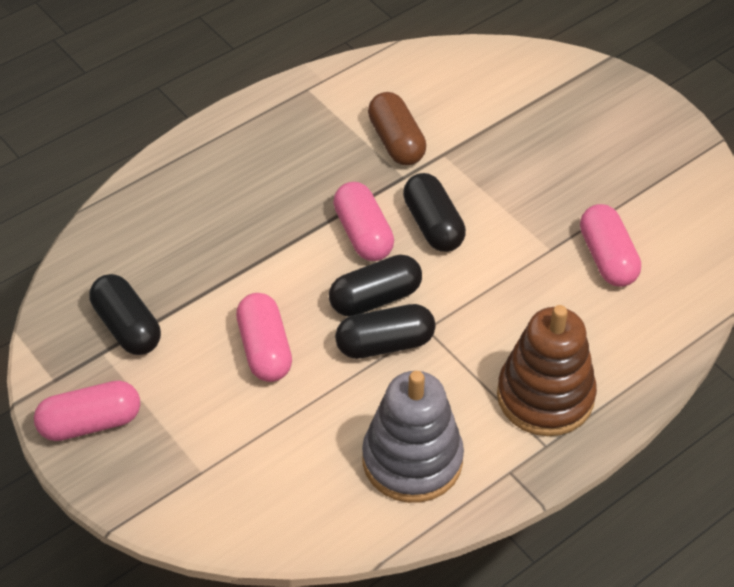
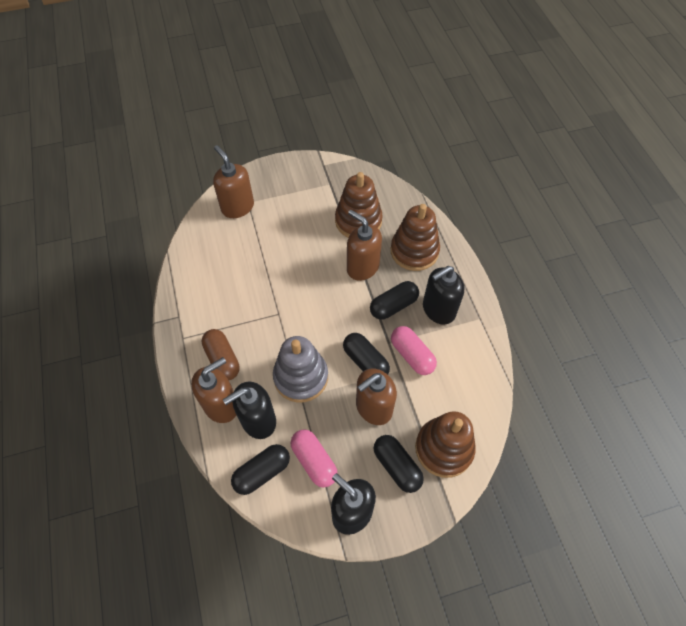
black soap dispenser: none = 0 -> [223,382,276,439] [331,473,376,535] [423,266,464,325] = 3
brown soap dispenser: none = 0 -> [191,357,236,423] [213,145,254,218] [347,210,382,281] [356,368,397,425] = 4
brown stacking toy: [497,305,597,436] = 1 -> [335,172,383,238] [391,204,440,271] [415,411,476,478] = 3
pink capsule: [34,381,140,441] [236,293,292,382] [333,182,394,261] [580,204,641,287] = 4 -> [291,429,338,488] [391,326,437,375] = 2

